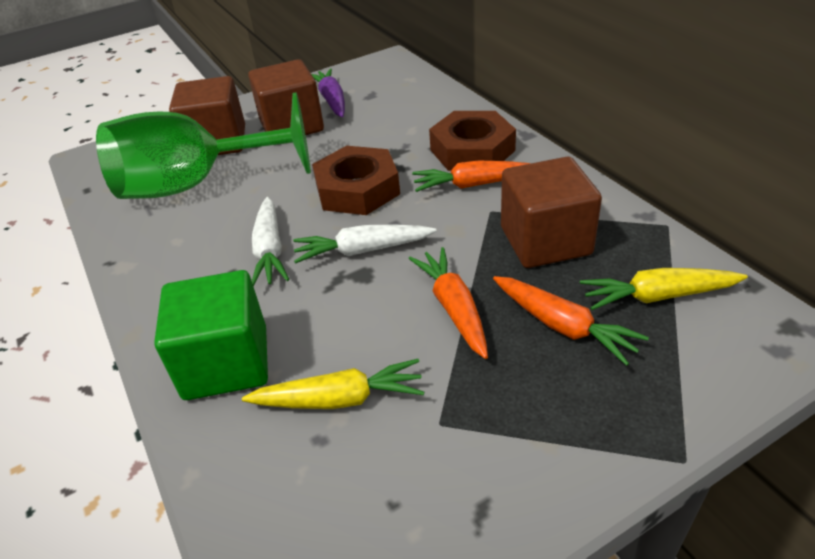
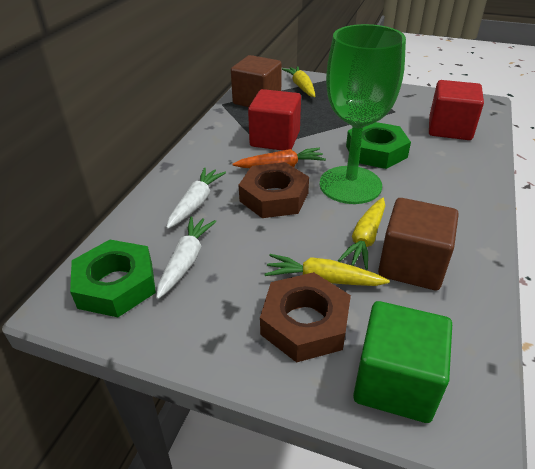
brown cube: [169,76,245,155] [248,59,324,135] [501,157,602,268] = 3 -> [231,55,282,107] [378,198,459,291] = 2
green nut: none = 0 -> [70,240,156,317] [346,122,411,169] = 2
orange carrot: [408,247,488,359] [412,161,531,192] [493,276,649,366] = 3 -> [233,148,326,168] = 1
purple carrot: [311,69,345,117] = 1 -> none = 0
red cube: none = 0 -> [248,89,301,151] [429,80,484,140] = 2
yellow carrot: [242,359,424,409] [580,268,748,310] = 2 -> [265,254,390,286] [282,66,315,97] [338,198,385,270] = 3

